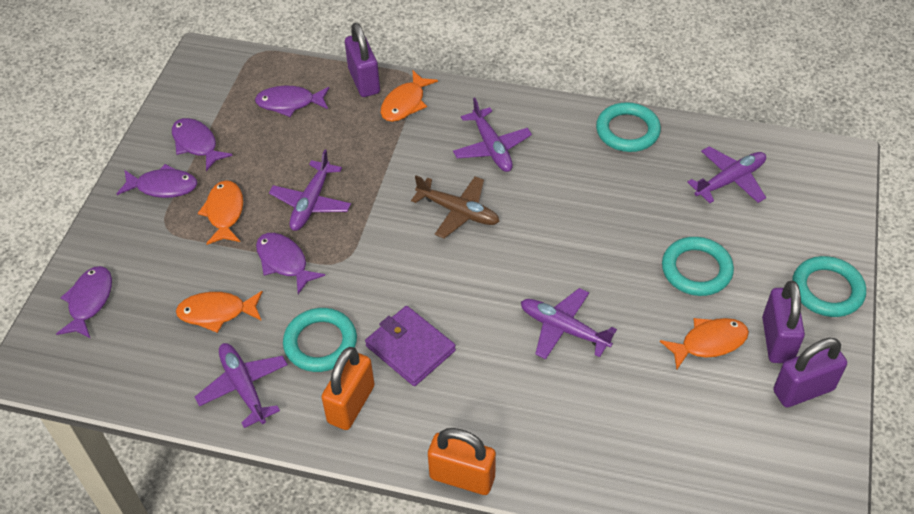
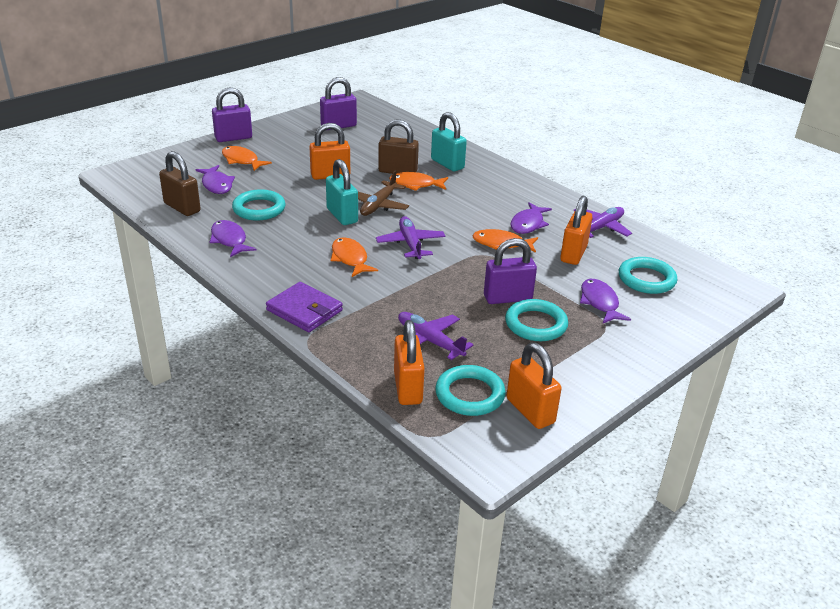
brown padlock: none = 0 -> [159,151,201,216] [378,119,419,174] = 2
orange padlock: [321,347,374,430] [428,428,496,495] = 2 -> [309,123,350,180] [394,320,425,405] [506,343,562,429] [560,196,593,265] = 4
purple fish: [56,266,112,339] [117,164,197,198] [172,118,233,171] [255,86,329,117] [256,233,325,294] = 5 -> [195,165,235,194] [210,220,257,257] [510,202,552,234] [580,279,631,323] = 4
purple plane: [195,343,288,428] [269,150,351,231] [453,98,532,172] [521,288,617,359] [687,147,766,203] = 5 -> [376,216,445,259] [398,312,474,360] [573,207,632,238] = 3
turquoise padlock: none = 0 -> [326,159,358,225] [431,112,467,171] = 2

